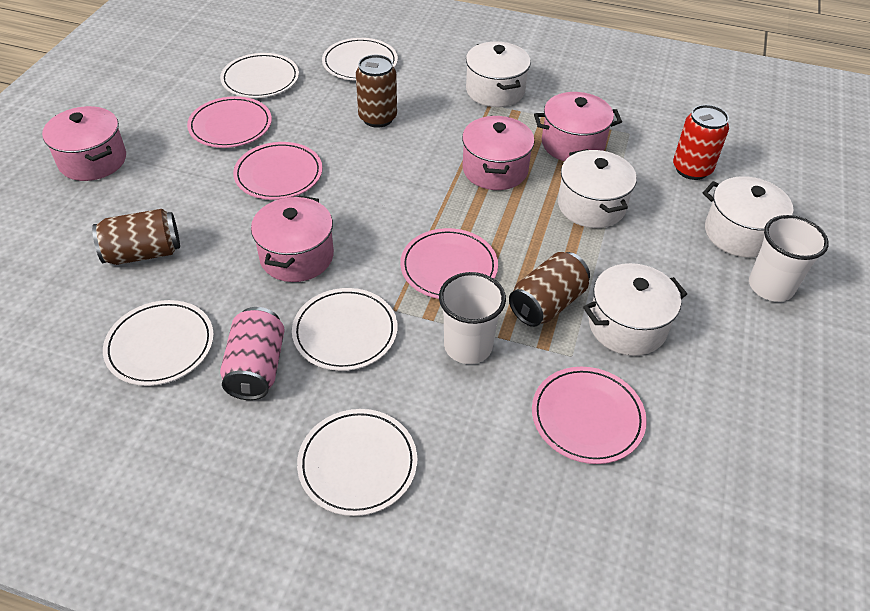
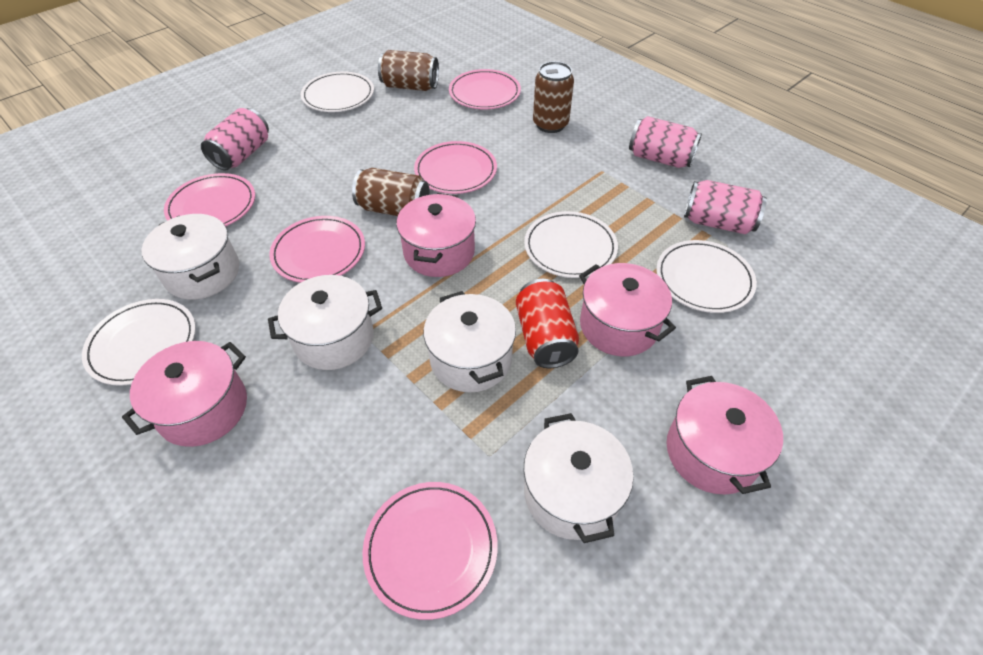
pink can: [220,307,285,400] = 1 -> [201,108,269,171] [629,116,702,168] [684,180,767,234] = 3
pink plate: [187,96,272,148] [233,142,322,200] [400,228,498,299] [532,367,647,464] = 4 -> [164,173,255,226] [269,216,365,283] [363,482,498,620] [414,141,497,194] [449,69,521,109] = 5
white cup: [439,272,506,364] [749,215,829,302] = 2 -> none = 0
white plate: [103,300,214,386] [220,53,299,98] [292,288,398,371] [297,409,418,516] [322,38,398,81] = 5 -> [82,299,196,386] [301,72,374,112] [524,211,618,278] [656,240,757,313] = 4

